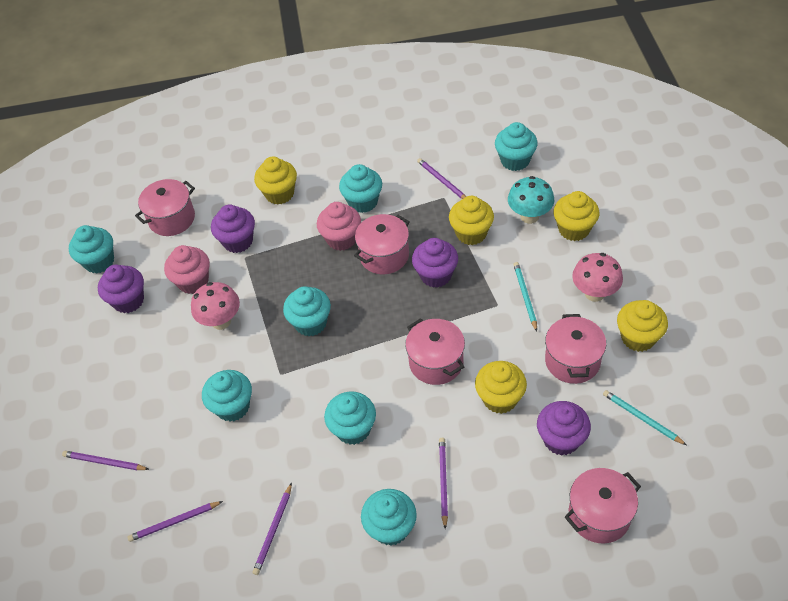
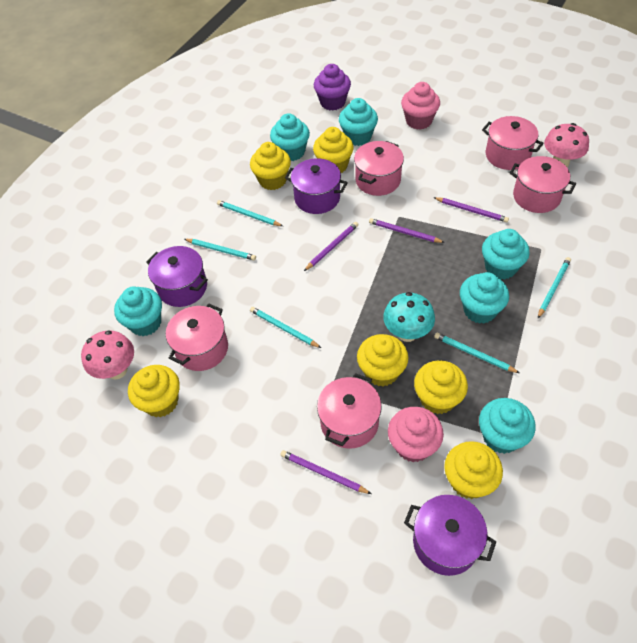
purple cupcake: [98,265,144,313] [211,205,255,253] [412,238,458,288] [537,401,591,456] = 4 -> [314,64,351,110] = 1
purple pencil: [62,451,149,470] [128,501,223,542] [253,483,292,575] [417,158,466,199] [439,438,448,529] = 5 -> [281,450,371,494] [304,222,358,271] [369,218,445,243] [433,197,509,222] = 4
purple pot: none = 0 -> [146,246,208,307] [285,158,348,214] [404,495,496,576] = 3
turquoise cupcake: [69,225,114,273] [202,370,252,422] [283,286,331,336] [324,391,376,445] [339,164,382,213] [361,489,417,546] [495,122,538,171] = 7 -> [114,286,162,336] [270,113,310,161] [339,98,378,146] [460,272,509,324] [479,398,535,454] [482,229,530,280] = 6
turquoise pencil: [513,262,537,331] [603,390,686,445] = 2 -> [185,239,256,260] [217,200,283,226] [250,307,321,348] [434,333,520,373] [538,257,571,318] = 5
yellow cupcake: [254,157,297,204] [449,196,494,245] [475,361,527,414] [553,191,599,241] [617,300,668,352] = 5 -> [128,365,180,417] [250,142,291,190] [313,127,354,173] [357,334,409,386] [414,360,468,414] [444,441,503,499] = 6

